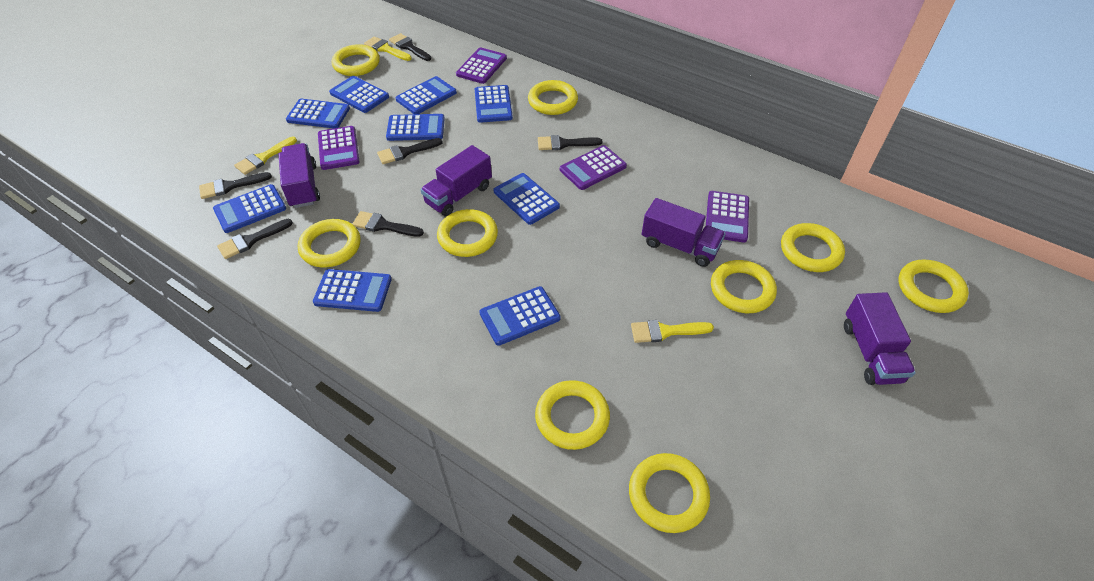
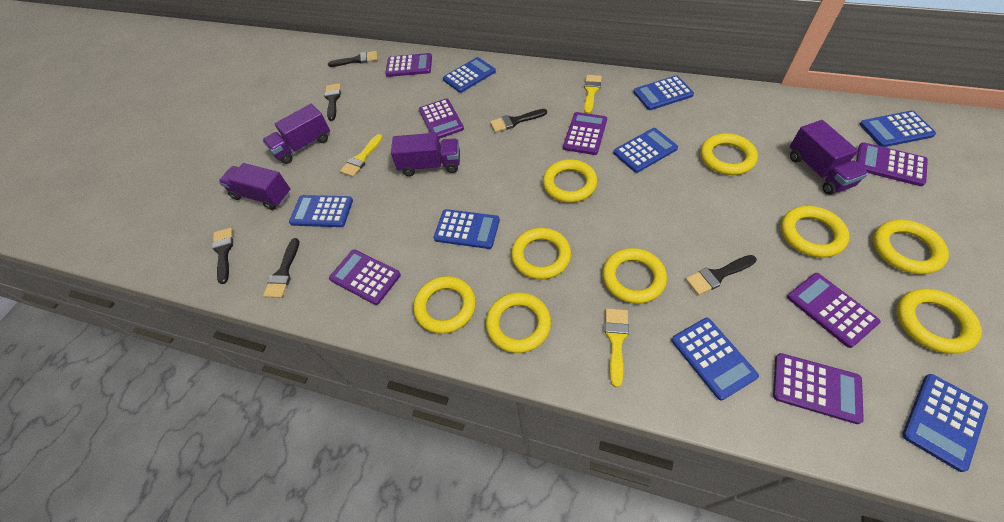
blue calculator: [213,184,286,233] [286,99,350,128] [313,269,392,312] [329,76,389,113] [386,114,445,141] [396,76,457,114] [475,85,513,123] [479,286,561,346] [494,173,560,225] = 9 -> [289,195,353,227] [433,209,500,249] [443,57,496,93] [613,128,678,173] [633,75,694,110] [671,318,759,401] [859,111,936,147] [902,374,988,472] = 8
purple calculator: [318,126,360,170] [456,47,507,84] [560,145,627,190] [706,191,749,243] = 4 -> [329,249,401,305] [385,53,432,77] [419,98,464,139] [563,112,607,155] [773,353,864,424] [787,273,880,348] [856,142,928,186] = 7

